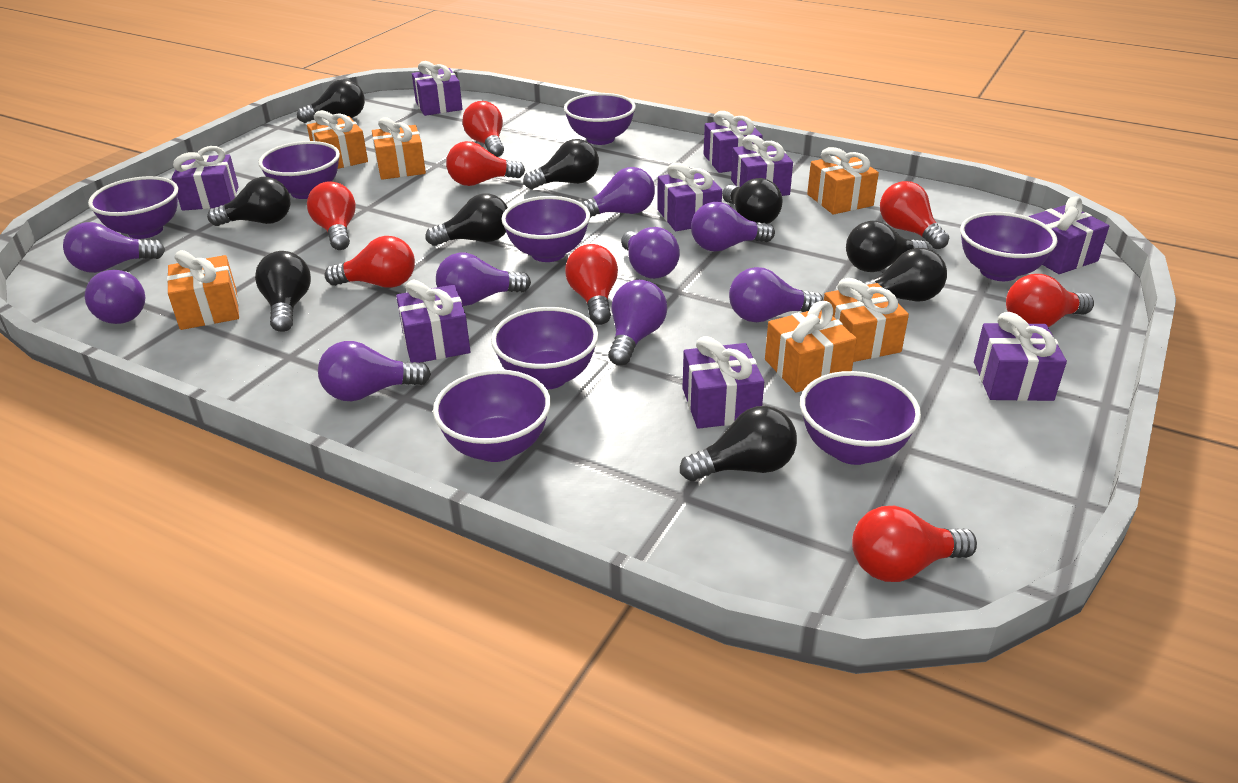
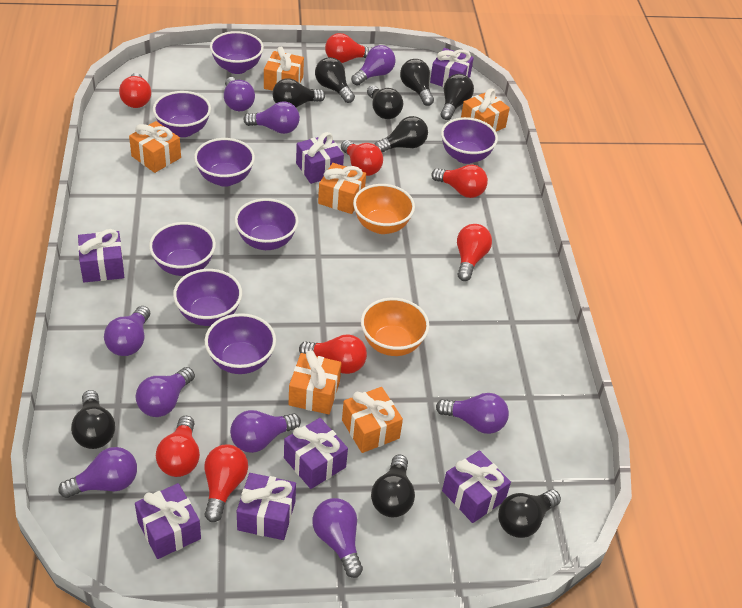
orange bowl: none = 0 -> [353,184,415,234] [361,298,429,356] = 2
purple gift: [172,146,239,211] [396,280,471,363] [412,61,463,116] [657,162,722,231] [682,336,764,429] [704,111,763,173] [731,135,793,196] [974,312,1067,401] [1029,196,1109,274] = 9 -> [78,229,124,283] [135,483,201,559] [237,473,296,540] [284,418,348,489] [296,132,344,184] [430,48,474,87] [442,450,511,523] = 7

